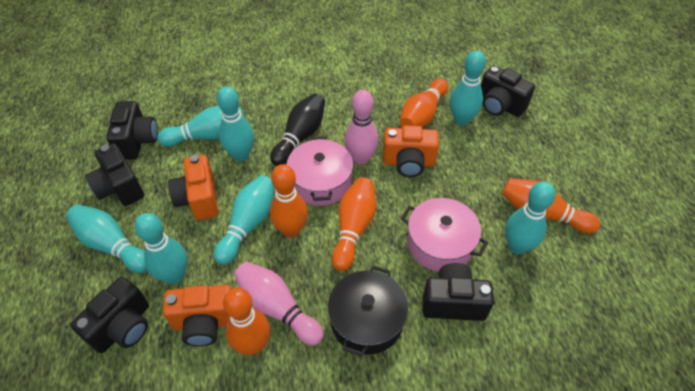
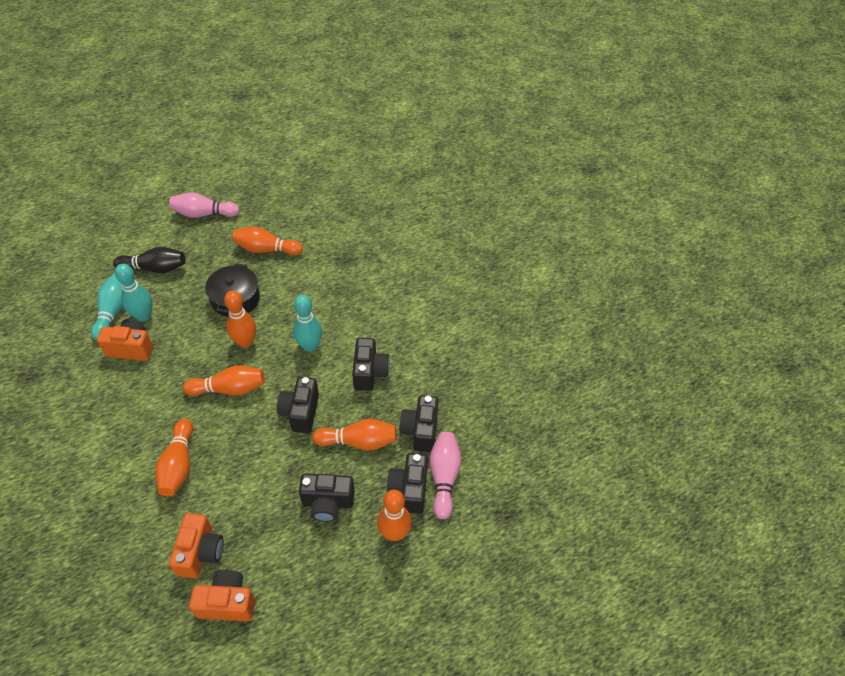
orange bowling pin: [223,288,270,355] [270,164,308,238] [332,177,376,271] [400,78,448,127] [502,178,600,234] = 5 -> [155,419,193,496] [183,365,265,396] [224,291,256,348] [232,227,303,256] [312,419,397,450] [377,490,412,541] = 6
pink pot: [287,137,353,206] [401,198,488,272] = 2 -> none = 0
turquoise bowling pin: [66,204,147,273] [135,213,188,284] [157,106,245,147] [214,175,274,265] [217,86,254,161] [450,51,486,126] [505,182,555,254] = 7 -> [91,273,123,341] [115,264,153,322] [293,295,322,352] = 3

